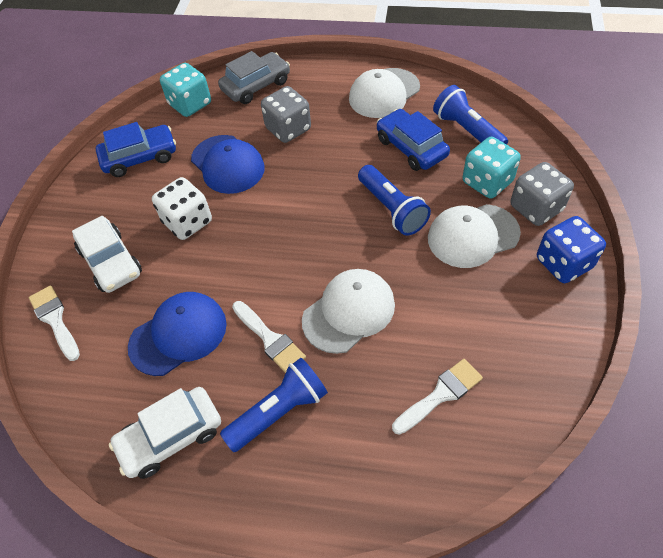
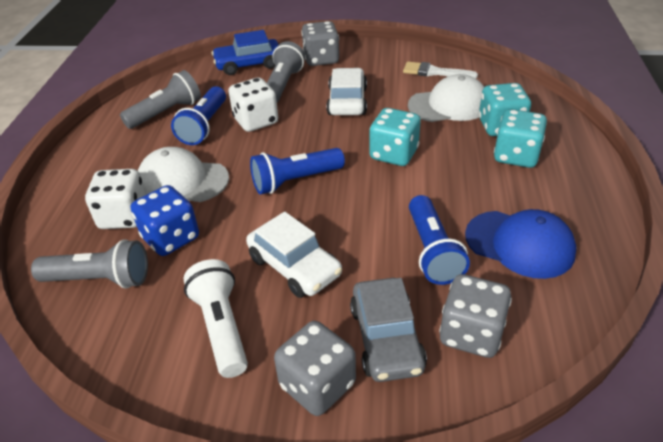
blue cap: [128,292,227,376] [191,135,265,194] = 2 -> [465,209,577,279] = 1
blue car: [96,122,176,177] [377,109,450,171] = 2 -> [212,30,279,75] = 1
grey dice: [261,86,311,143] [510,162,574,226] = 2 -> [274,321,356,416] [301,21,339,66] [439,274,512,358] = 3
grey flashlight: none = 0 -> [31,239,148,289] [120,70,201,129] [267,41,305,102] = 3
turquoise dice: [160,63,211,117] [462,137,521,199] = 2 -> [369,108,421,166] [479,83,531,136] [494,109,547,168] = 3
white brush: [29,286,80,361] [232,301,306,373] [392,359,483,435] = 3 -> [403,62,478,79] = 1
white cap: [302,269,395,354] [349,68,420,118] [428,204,521,268] = 3 -> [138,147,229,202] [408,74,484,122] = 2
white dice: [152,177,212,240] = 1 -> [85,169,147,229] [229,77,278,132] = 2
white flashlight: none = 0 -> [183,259,248,378] = 1

